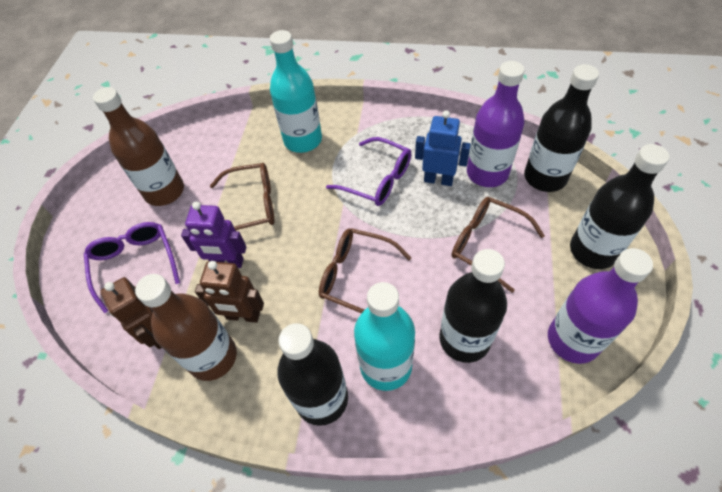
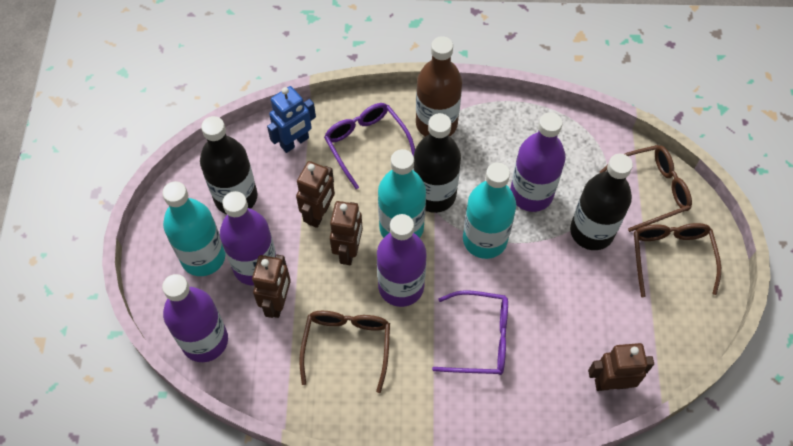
black bottle: [277,323,348,426] [440,249,507,363] [524,64,599,192] [570,144,670,269] = 4 -> [200,116,258,214] [413,113,461,213] [570,154,633,250] = 3
brown bottle: [93,87,184,206] [135,274,237,381] = 2 -> [416,36,462,137] = 1
brown robot: [100,277,162,349] [195,261,264,323] = 2 -> [252,255,291,318] [296,161,335,228] [330,201,363,265] [588,343,654,391] = 4
purple bottle: [467,61,525,187] [548,248,653,364] = 2 -> [162,274,228,362] [220,191,276,286] [377,214,426,307] [510,112,566,212] = 4
purple robot: [181,202,246,268] = 1 -> none = 0
turquoise bottle: [270,30,322,153] [354,282,415,391] = 2 -> [162,181,226,276] [378,149,426,238] [463,163,516,259] = 3

